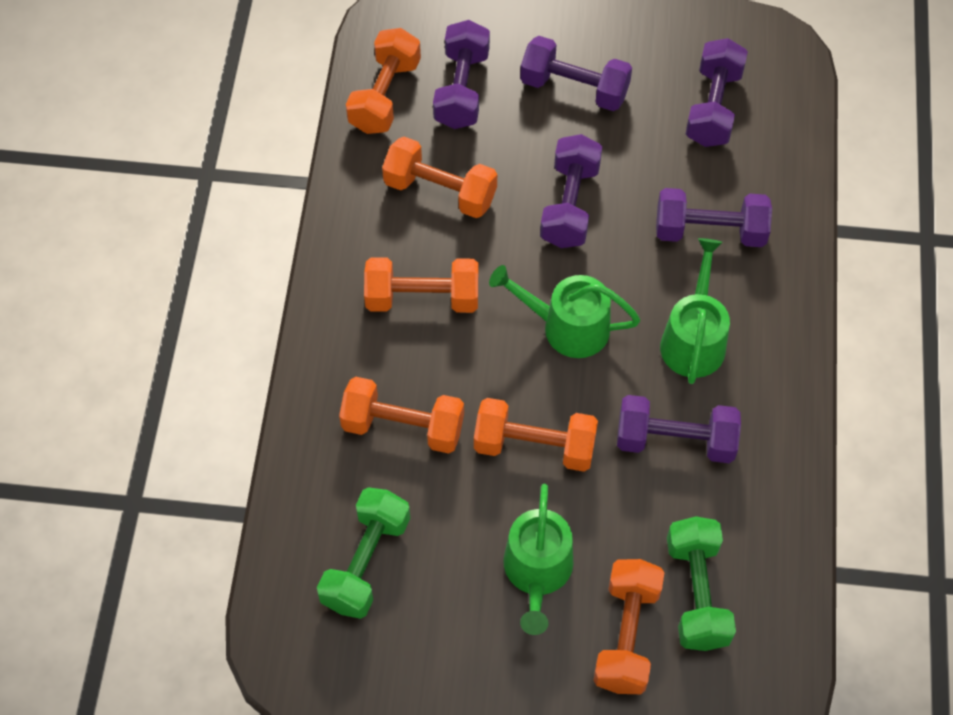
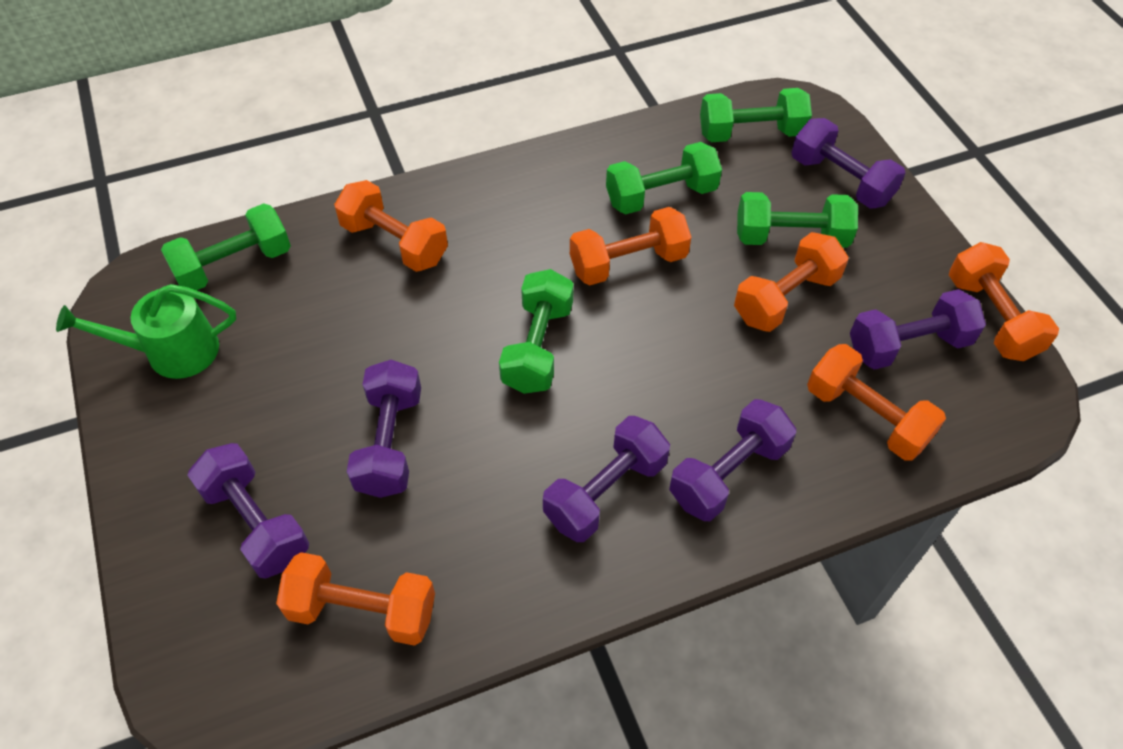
green dumbbell: [317,487,410,619] [667,516,736,651] = 2 -> [161,203,291,291] [499,269,574,394] [606,142,722,215] [700,88,812,142] [737,192,858,248] = 5
green watering can: [489,265,640,358] [503,484,573,635] [660,238,730,384] = 3 -> [56,284,236,379] = 1

